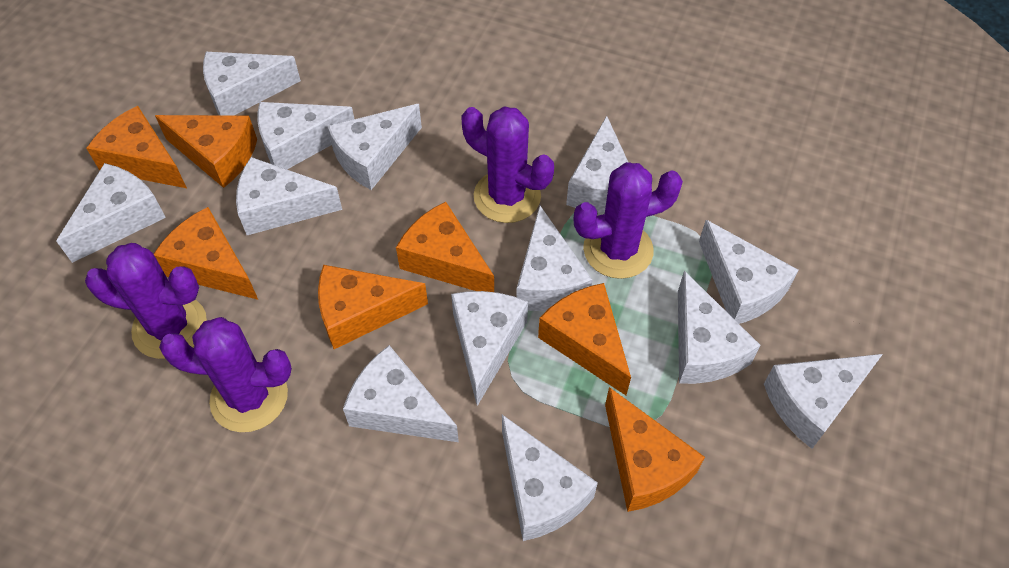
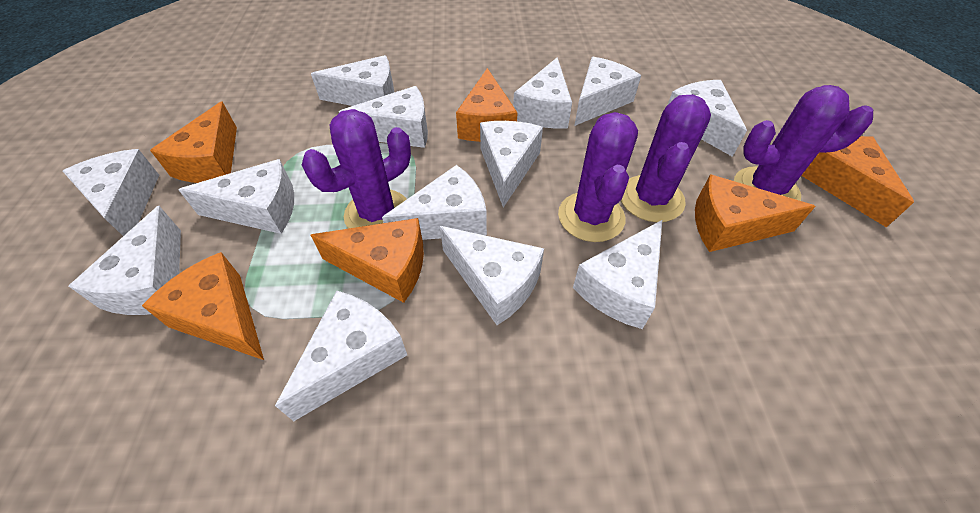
orange cheese: [86,106,187,188] [154,207,258,300] [155,115,257,188] [318,265,428,349] [396,202,494,292] [538,283,631,395] [605,387,705,512] = 7 -> [142,252,264,360] [150,101,237,183] [311,218,424,303] [456,68,518,142] [695,174,816,252] [801,136,914,227] = 6

